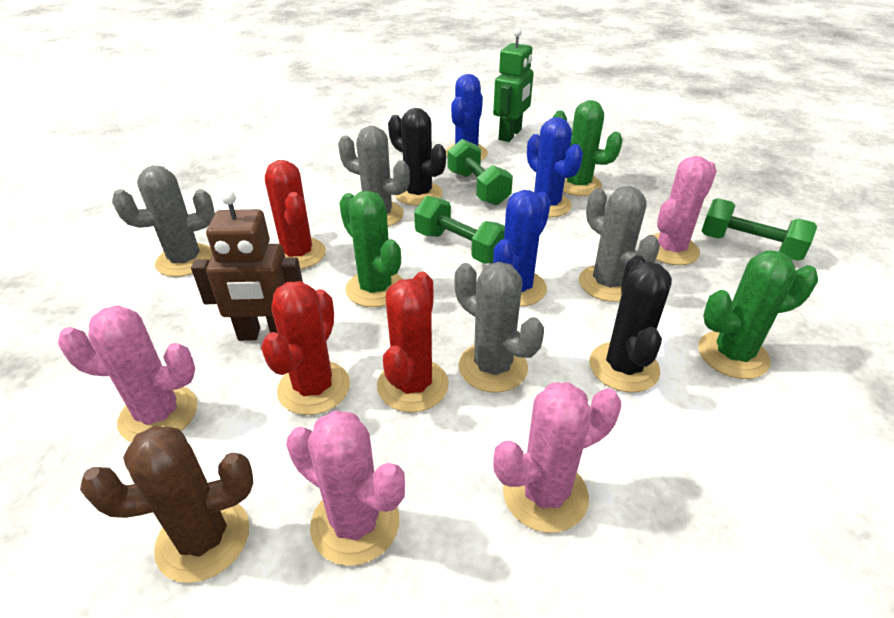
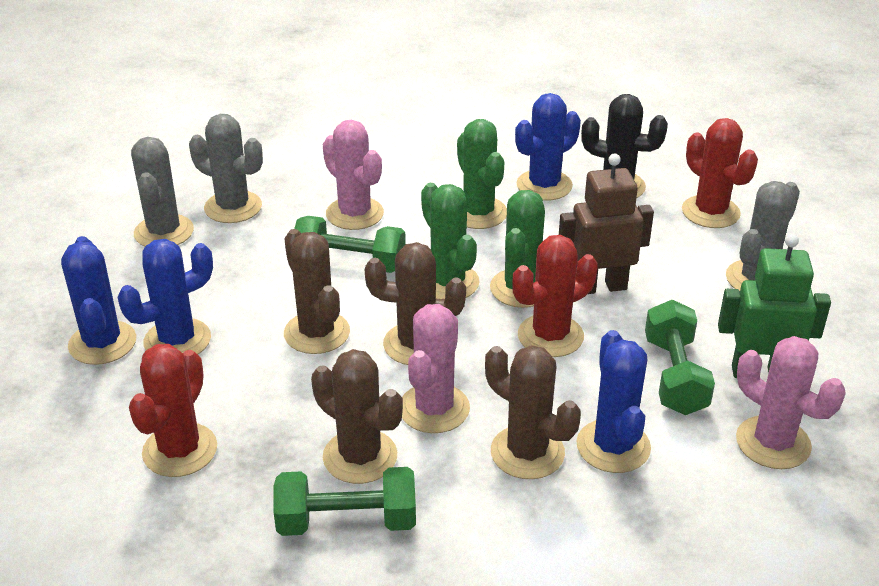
black cactus: [388,108,446,206] [589,255,672,393] = 2 -> [581,94,668,198] = 1
blue cactus: [446,74,488,160] [493,190,551,306] [527,117,583,217] = 3 -> [61,236,136,365] [117,239,213,354] [515,93,581,201] [576,330,651,473] = 4
brown cactus: [80,426,253,583] = 1 -> [284,229,350,354] [311,349,403,484] [365,242,466,365] [485,345,581,479] = 4
grey cactus: [112,166,215,277] [338,126,410,226] [454,262,544,393] [579,186,660,302] = 4 -> [131,137,194,246] [189,114,263,223] [726,181,800,290] = 3
pink cactus: [58,305,197,442] [286,410,405,566] [493,382,621,533] [653,156,717,265] = 4 -> [323,120,384,230] [402,304,470,433] [736,336,846,469] = 3

